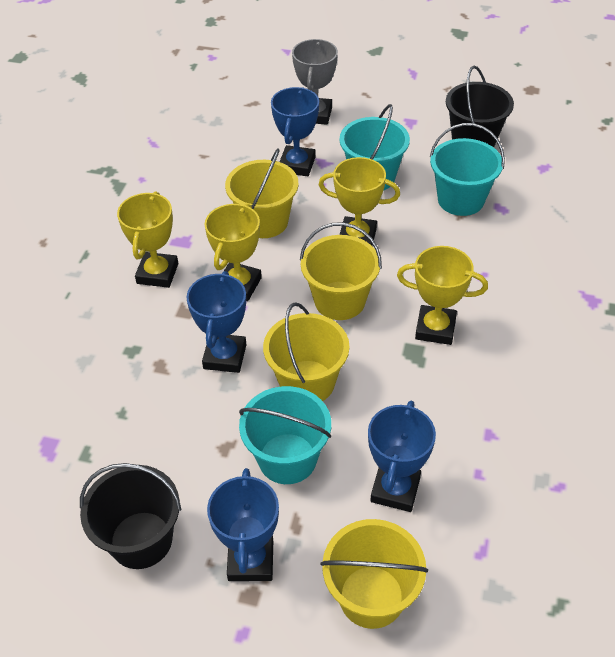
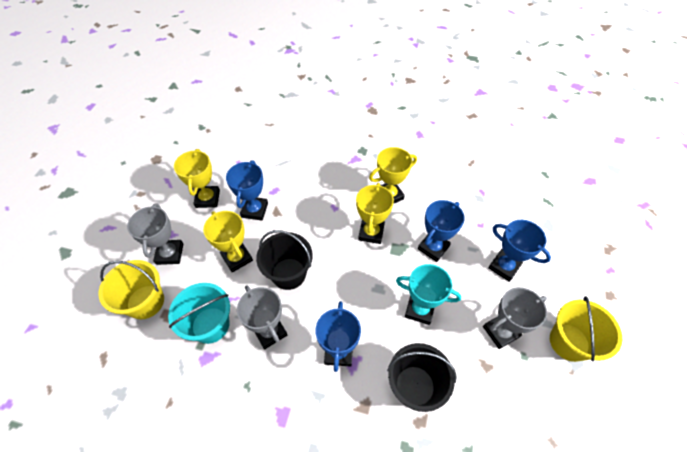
grey trophy: [292,39,338,125] = 1 -> [127,203,183,265] [237,285,287,349] [483,287,547,349] = 3
turquoise bucket: [239,386,331,484] [339,104,410,191] [430,123,505,216] = 3 -> [168,283,230,344] = 1
turquoise trophy: none = 0 -> [396,264,461,325] = 1
yellow bucket: [225,149,299,238] [263,302,349,401] [300,222,382,320] [320,519,428,629] = 4 -> [99,260,164,319] [550,296,622,362] = 2

